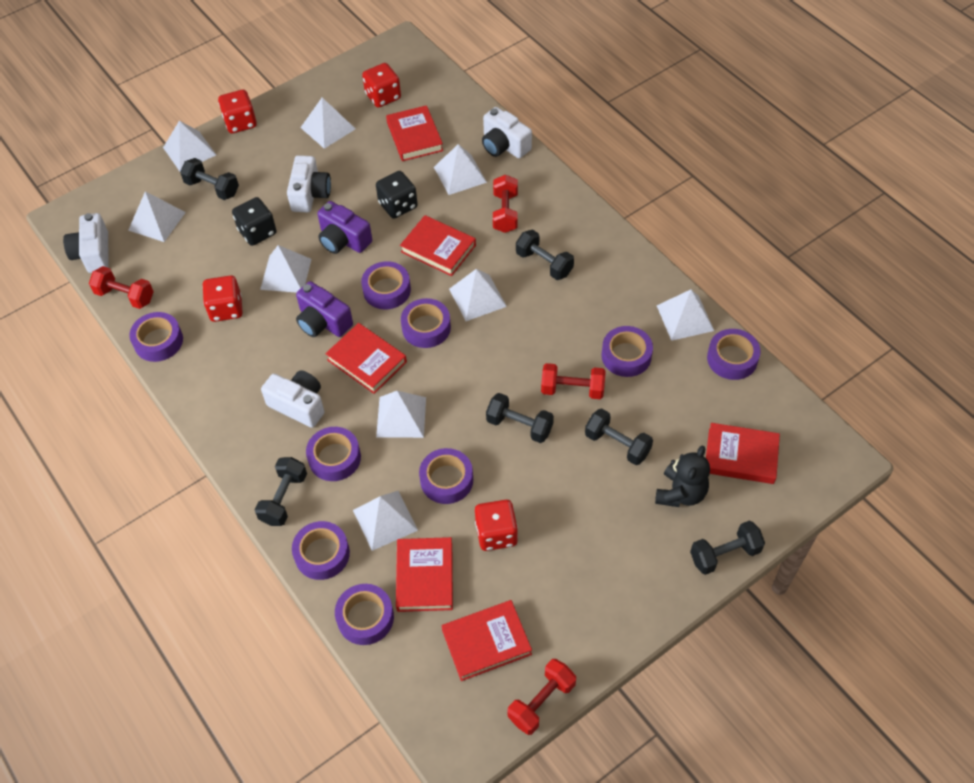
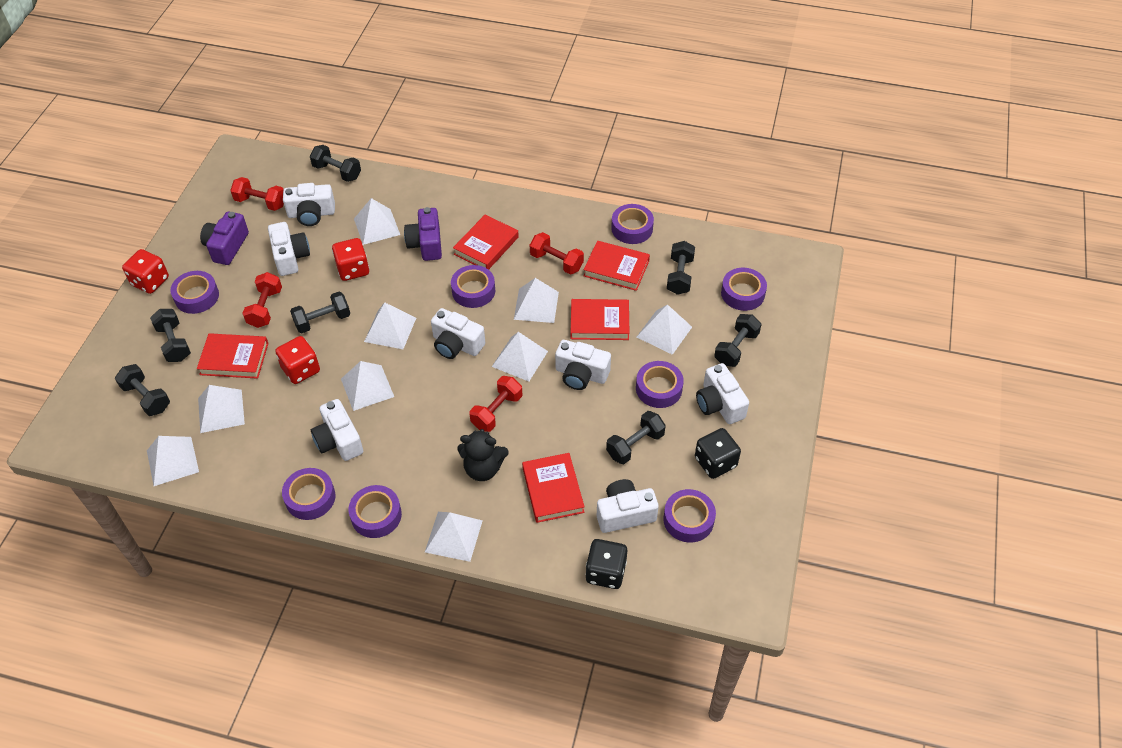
black dumbbell: [180,158,239,200] [255,457,307,526] [486,393,554,443] [516,230,574,280] [585,409,653,465] [690,521,765,575] = 6 -> [115,364,170,416] [150,309,191,362] [290,292,350,333] [310,145,361,182] [606,411,666,464] [667,241,695,295] [714,314,762,367] = 7
purple tape: [129,312,183,362] [292,521,350,580] [306,427,361,481] [335,584,394,645] [361,261,411,309] [401,298,451,348] [419,448,473,504] [601,326,653,377] [707,329,761,380] = 9 -> [170,271,219,314] [282,468,335,520] [348,485,402,538] [451,265,495,308] [611,204,654,244] [636,361,684,408] [663,489,716,543] [721,268,767,311] = 8
red book: [325,323,407,394] [386,105,443,161] [396,537,453,612] [400,215,476,276] [442,600,532,681] [706,423,780,484] = 6 -> [197,333,268,379] [453,215,519,270] [522,453,585,523] [571,299,629,340] [584,241,650,291] = 5
red dice: [202,275,243,322] [218,90,257,134] [362,63,401,108] [475,500,518,551] = 4 -> [122,249,169,294] [275,336,320,384] [332,238,369,281] = 3
white camera: [63,213,109,273] [261,370,325,428] [287,155,331,212] [482,107,532,158] = 4 -> [268,222,310,276] [283,183,335,226] [311,399,363,461] [431,308,485,359] [555,340,611,390] [597,479,659,533] [696,363,749,424] = 7

